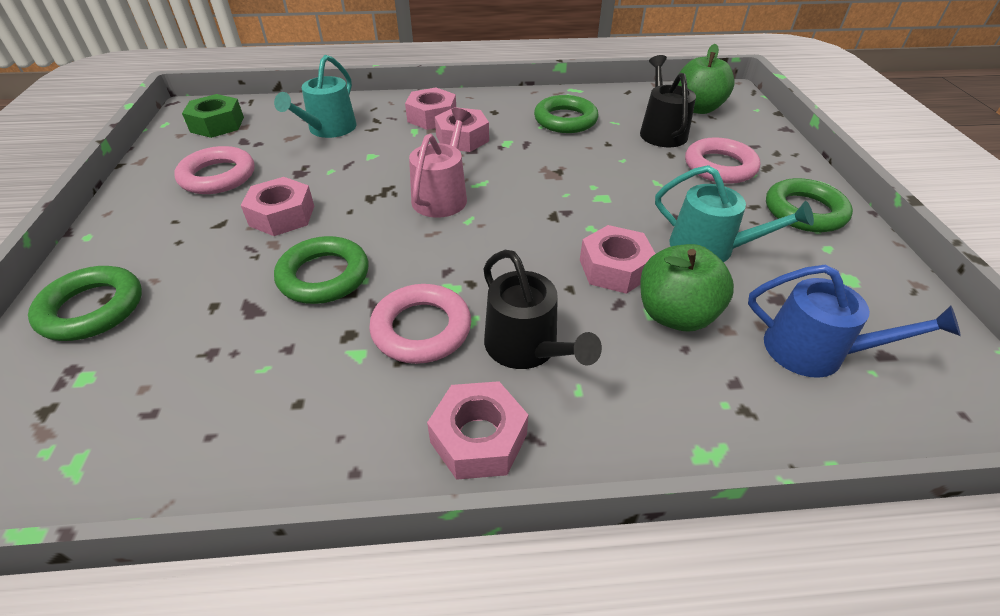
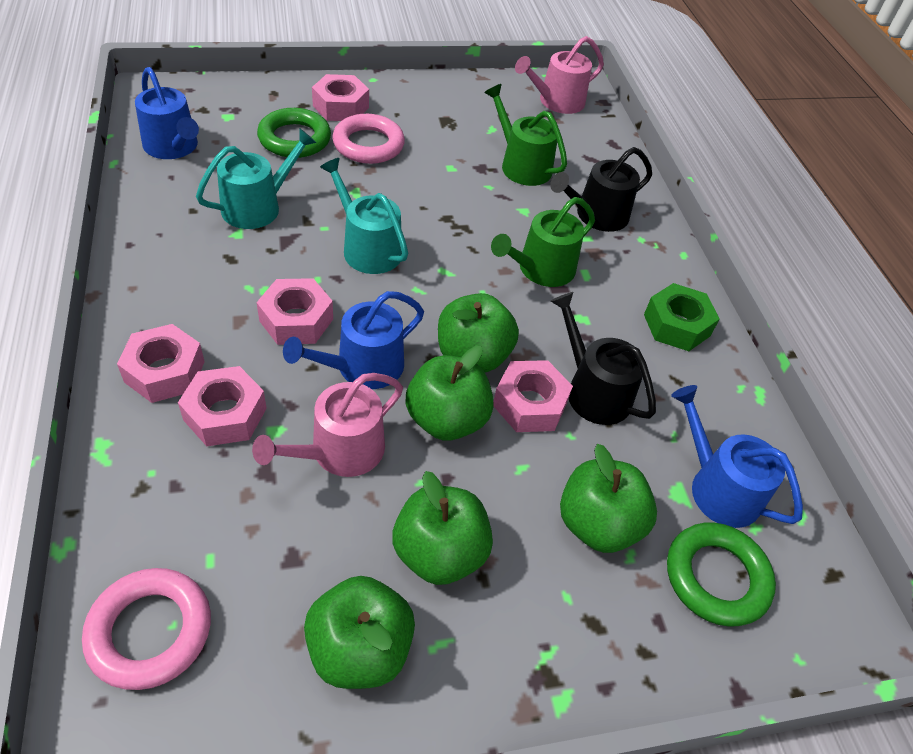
blue watering can: [748,264,961,378] = 1 -> [135,67,199,159] [283,291,424,389] [671,385,803,528] = 3
green apple: [640,244,734,331] [678,44,735,114] = 2 -> [304,576,415,689] [392,471,493,585] [406,346,494,441] [438,293,519,372] [560,444,657,553] = 5
green ring: [28,266,142,341] [274,236,369,304] [534,95,599,133] [766,178,853,232] = 4 -> [257,108,331,158] [667,522,776,627] = 2
green watering can: none = 0 -> [484,84,567,186] [491,197,595,287] = 2
pink ring: [174,146,255,194] [369,284,471,364] [685,137,760,184] = 3 -> [82,568,211,690] [332,114,405,164] = 2
pink watering can: [409,108,471,218] = 1 -> [252,373,403,477] [515,36,604,114] = 2

